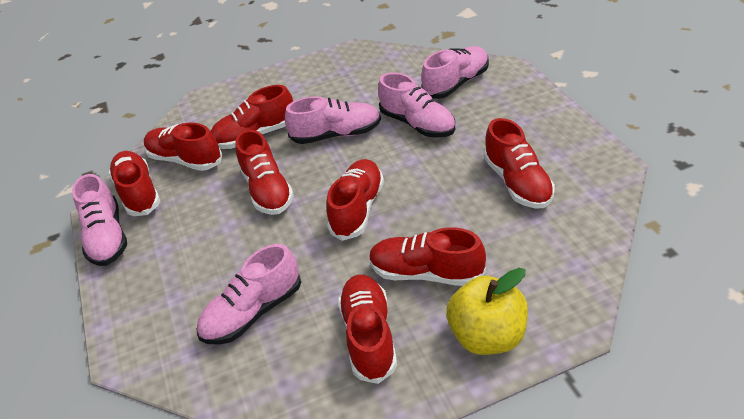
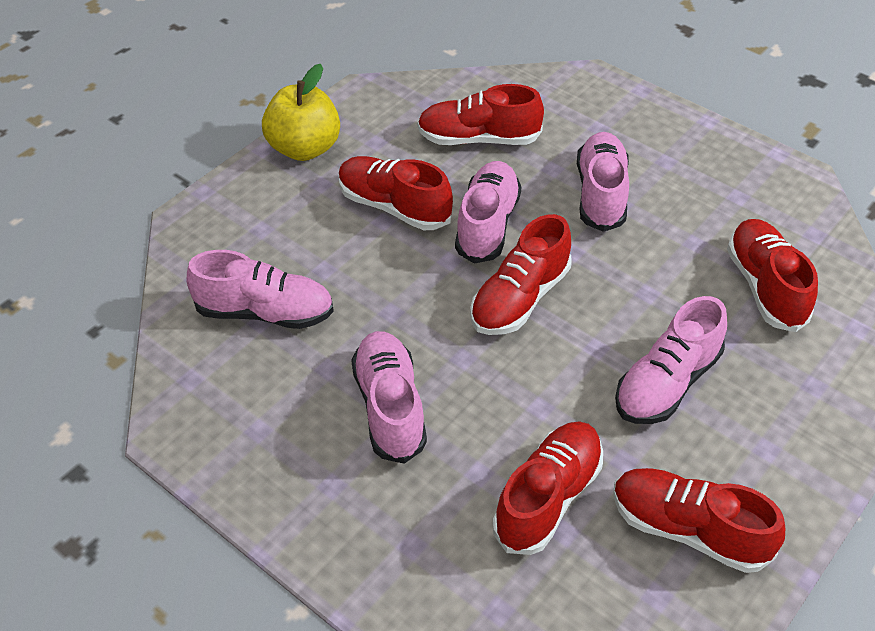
red shoe: [108,151,160,216] [144,123,222,171] [211,85,293,149] [235,130,294,215] [326,159,384,241] [338,275,397,384] [369,227,486,286] [484,118,555,208] = 8 -> [339,156,453,230] [417,84,544,145] [470,214,572,335] [493,421,603,555] [613,468,785,573] [727,219,818,332] = 6

